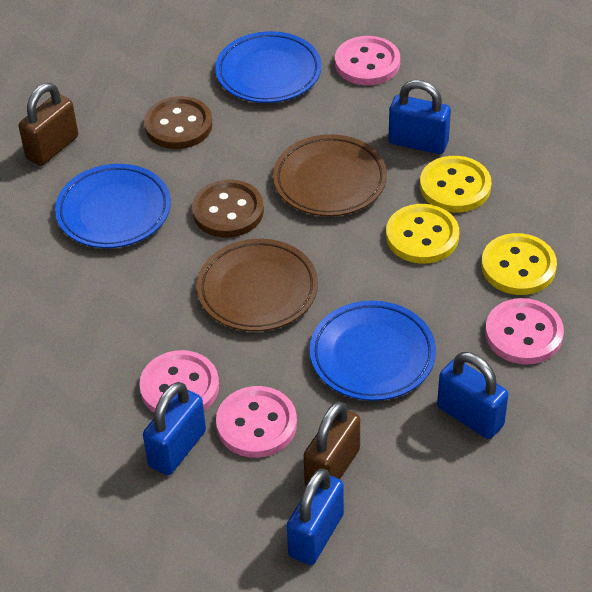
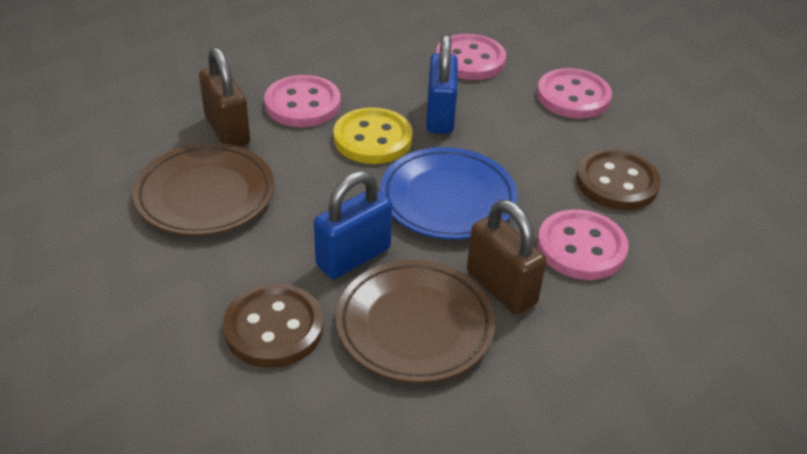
blue padlock: [143,382,206,475] [287,468,344,565] [388,80,451,154] [437,352,509,439] = 4 -> [314,171,392,279] [426,35,458,134] = 2
blue plate: [55,164,171,248] [215,31,322,103] [310,301,436,401] = 3 -> [380,147,518,239] = 1
yellow button: [386,204,459,264] [420,156,491,212] [481,233,557,295] = 3 -> [333,107,413,164] = 1

